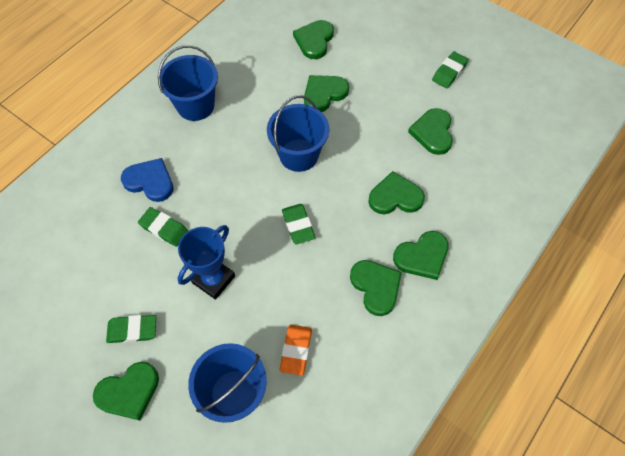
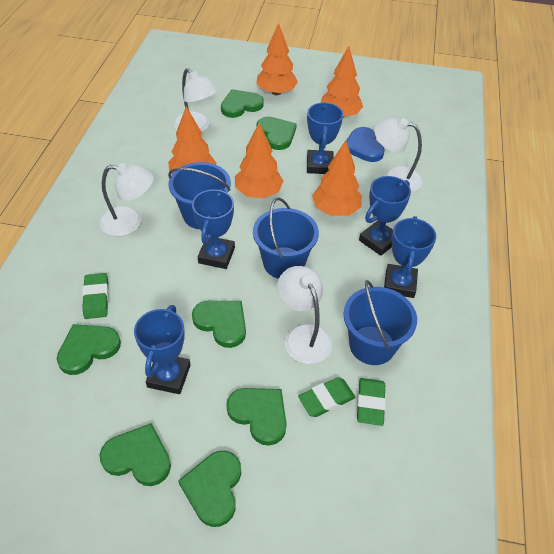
blue trophy: [177,225,235,300] = 1 -> [134,305,191,394] [192,188,235,269] [307,102,343,174] [359,176,411,256] [384,216,436,298] = 5
green eraser: [106,315,156,343] [138,207,188,247] [282,204,316,244] [432,51,469,88] = 4 -> [82,273,109,319] [298,377,356,417] [357,378,386,426] = 3
orange eraser: [280,324,312,376] = 1 -> none = 0
orange tree: none = 0 -> [168,106,217,174] [235,123,284,198] [256,24,298,95] [312,140,362,216] [320,46,363,118] = 5
white lamp: none = 0 -> [100,163,154,236] [174,68,218,132] [277,266,333,364] [374,118,422,192] = 4

